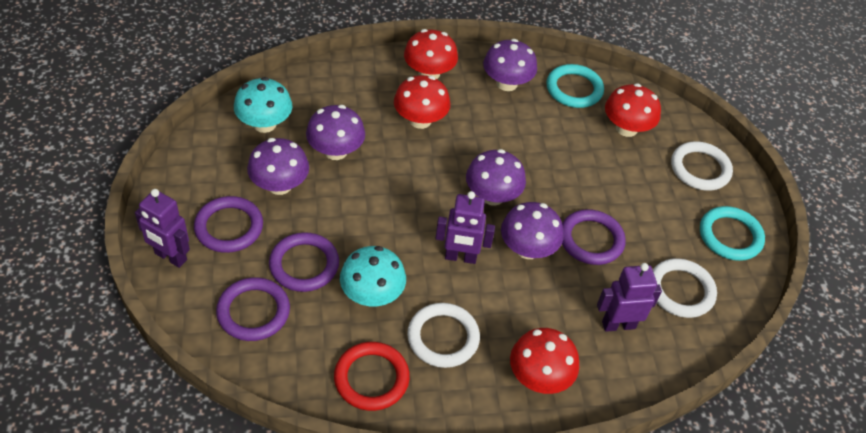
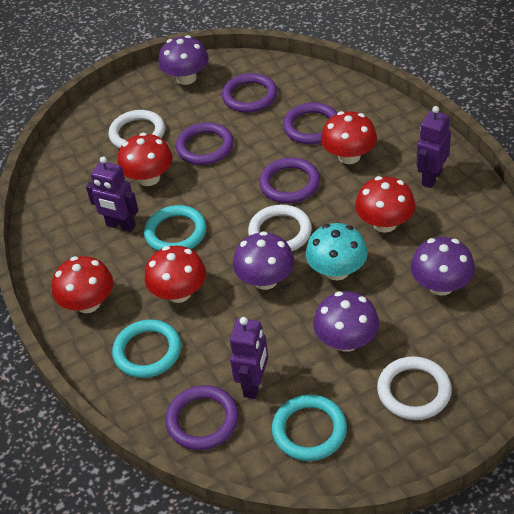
purple mushroom: [247,138,309,195] [306,105,365,160] [466,149,526,206] [483,39,537,91] [501,202,563,259] = 5 -> [158,35,209,85] [233,231,294,290] [313,291,379,352] [411,237,475,296] = 4
purple ring: [194,196,263,253] [216,277,290,341] [269,232,339,292] [562,209,626,265] = 4 -> [165,385,239,450] [176,122,234,165] [222,73,277,113] [259,157,320,203] [283,103,338,144] = 5
red mushroom: [394,75,450,129] [404,29,458,79] [510,328,579,394] [605,83,661,137] = 4 -> [52,256,113,313] [117,133,173,186] [145,246,206,303] [321,111,377,164] [355,176,415,233] = 5
red ring: [334,342,410,411] = 1 -> none = 0
turquoise mushroom: [234,77,292,133] [340,246,406,306] = 2 -> [306,223,368,281] = 1
turquoise ring: [546,64,604,108] [700,206,765,261] = 2 -> [112,319,181,378] [144,205,207,251] [272,394,347,461] = 3

